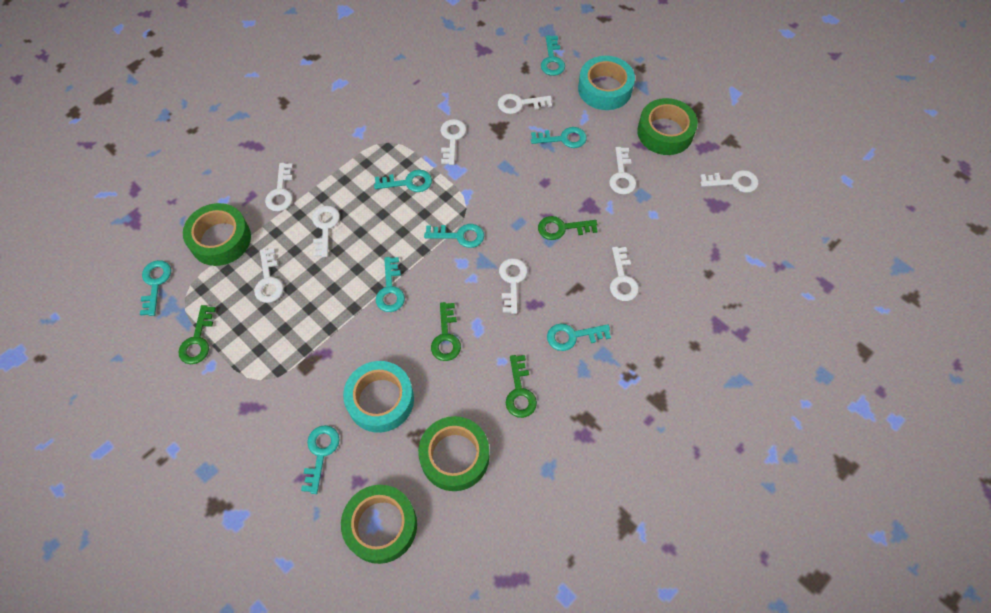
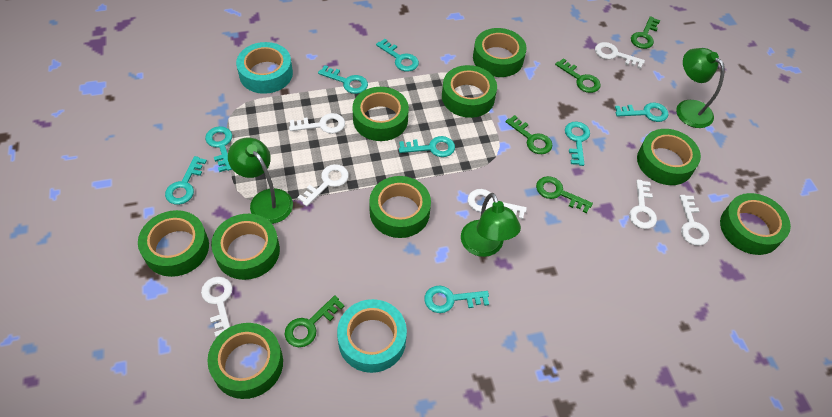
green key: [178,305,216,364] [431,302,461,361] [506,355,537,418] [538,216,598,240] = 4 -> [285,295,345,347] [505,115,552,154] [536,176,593,213] [555,58,601,93] [631,16,660,49] = 5
green lamp: none = 0 -> [228,138,293,224] [461,193,521,257] [676,48,725,128] = 3
green tape: [183,203,251,266] [341,485,417,564] [418,416,489,491] [637,98,698,155] = 4 -> [138,210,209,277] [207,323,283,399] [211,214,280,280] [352,87,409,141] [369,176,431,238] [442,65,497,118] [473,28,527,77] [637,129,701,185] [720,193,791,255] = 9
white key: [254,248,284,303] [265,163,293,211] [312,206,340,257] [441,119,466,165] [498,94,552,114] [499,258,528,314] [609,147,636,194] [610,247,639,301] [700,170,758,193] = 9 -> [201,277,232,337] [289,113,345,134] [297,164,349,206] [468,189,527,219] [595,42,645,69] [629,180,657,229] [679,195,709,246] = 7

